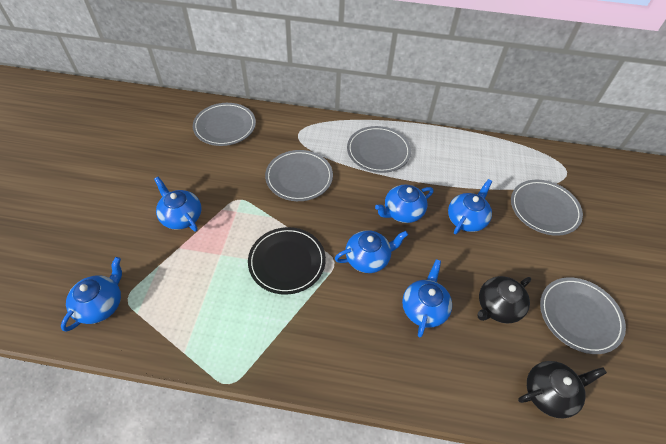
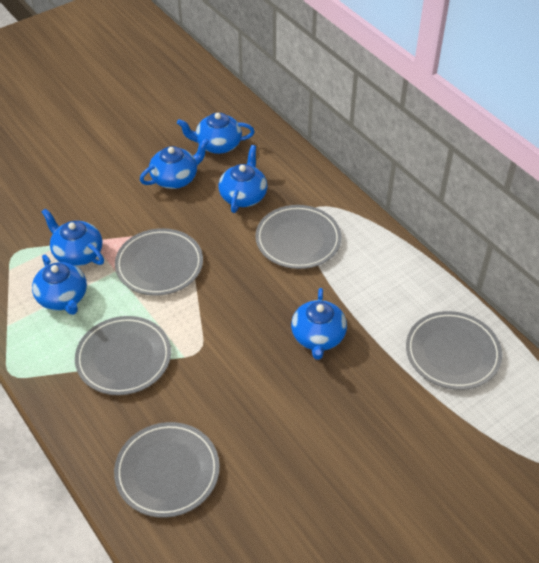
black plate: [248,227,326,295] = 1 -> none = 0
black teapot: [477,276,531,324] [518,361,607,419] = 2 -> none = 0

